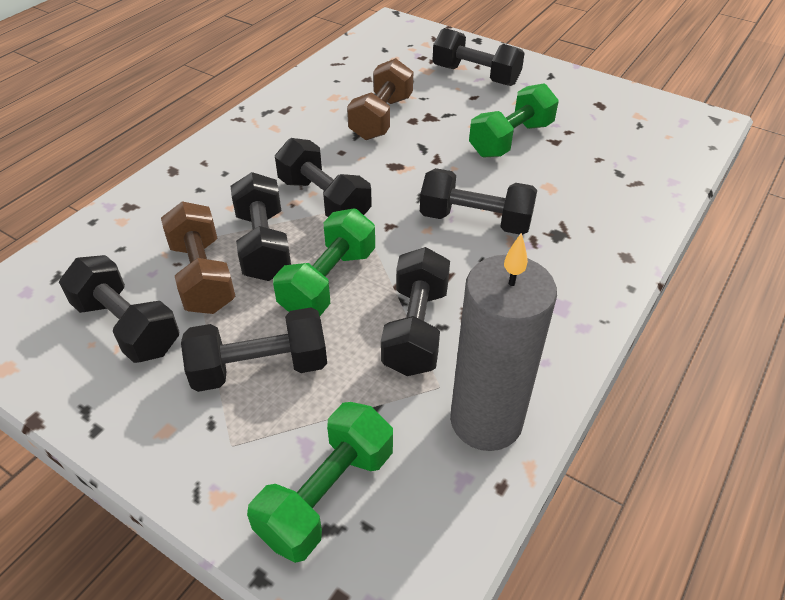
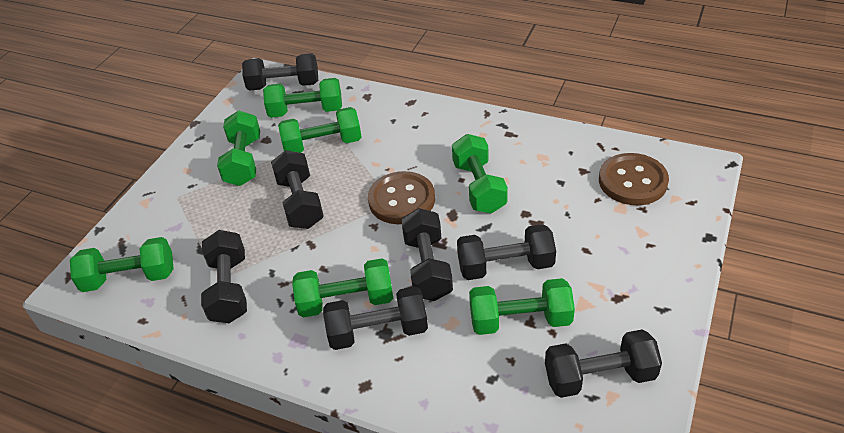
brown button: none = 0 -> [368,171,435,224] [599,153,669,205] = 2
brown dumbbell: [161,201,236,314] [347,58,413,140] = 2 -> none = 0
green dumbbell: [247,402,393,563] [273,209,375,316] [469,83,559,158] = 3 -> [70,237,174,292] [217,111,260,186] [263,78,342,118] [278,107,362,153] [292,258,393,317] [452,134,508,214] [469,278,575,335] = 7
grey candle: [450,233,557,451] = 1 -> none = 0

